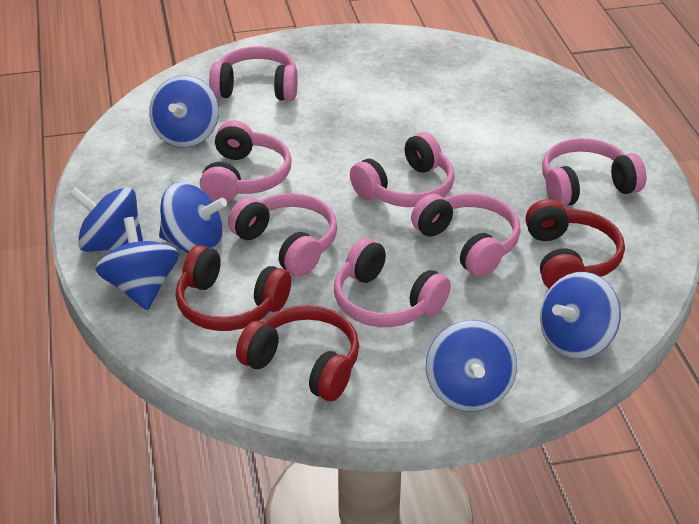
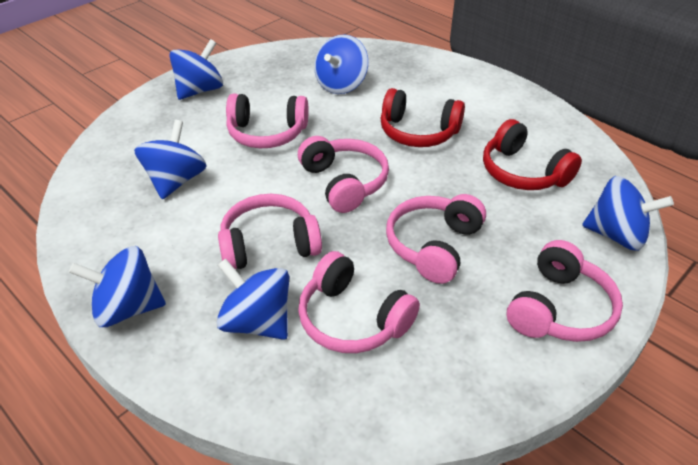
pink headphones: [200,120,292,202] [209,46,298,101] [228,193,338,276] [334,238,451,327] [350,132,455,207] [411,193,521,277] [542,138,646,207] = 7 -> [218,194,322,269] [226,94,308,148] [298,136,389,213] [298,251,420,353] [386,194,486,284] [507,240,623,342] = 6
red headphones: [175,245,291,331] [236,305,359,401] [525,199,625,289] = 3 -> [380,88,465,147] [483,119,582,190] = 2

